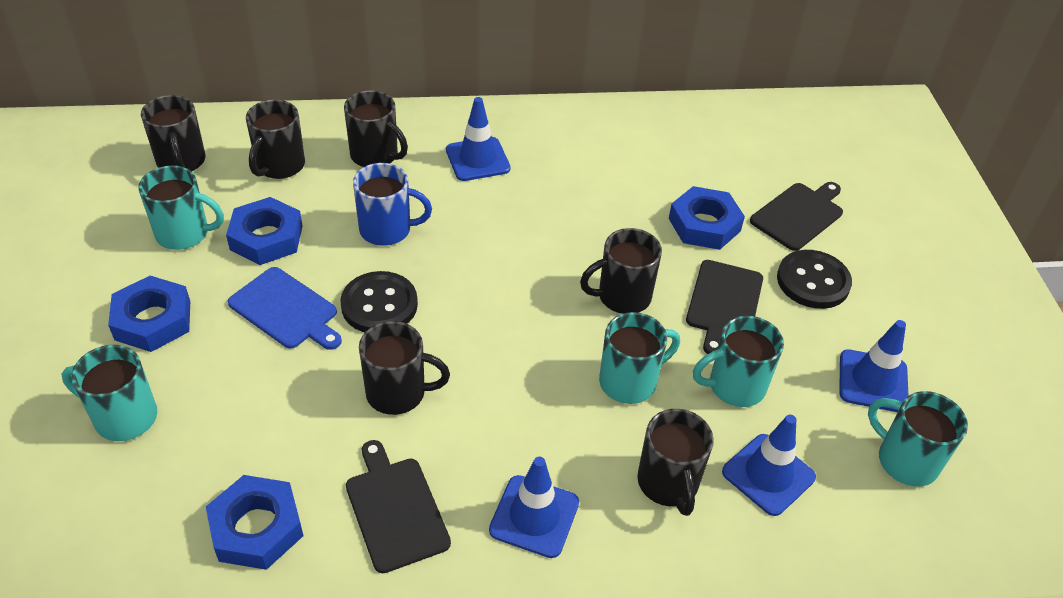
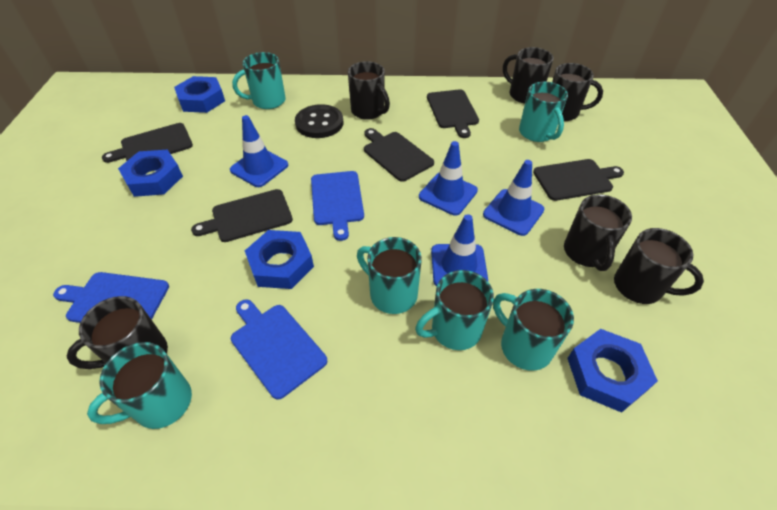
black button: [340,271,418,332] [777,250,852,309] = 2 -> [295,104,343,138] = 1
black cutting board: [346,440,451,573] [686,260,763,354] [750,182,843,251] = 3 -> [102,123,193,163] [191,189,293,242] [364,128,434,182] [427,89,479,138] [533,159,624,201] = 5
blue cutting board: [228,267,342,350] = 1 -> [53,272,169,323] [231,299,327,400] [311,171,364,241] = 3
blue mug: [353,163,432,246] = 1 -> none = 0
turquoise mug: [62,345,157,441] [138,165,224,250] [599,312,680,404] [693,316,784,407] [868,391,968,487] = 5 -> [87,342,192,429] [232,52,286,109] [357,237,422,314] [415,270,494,350] [493,289,574,371] [519,82,568,142] = 6

